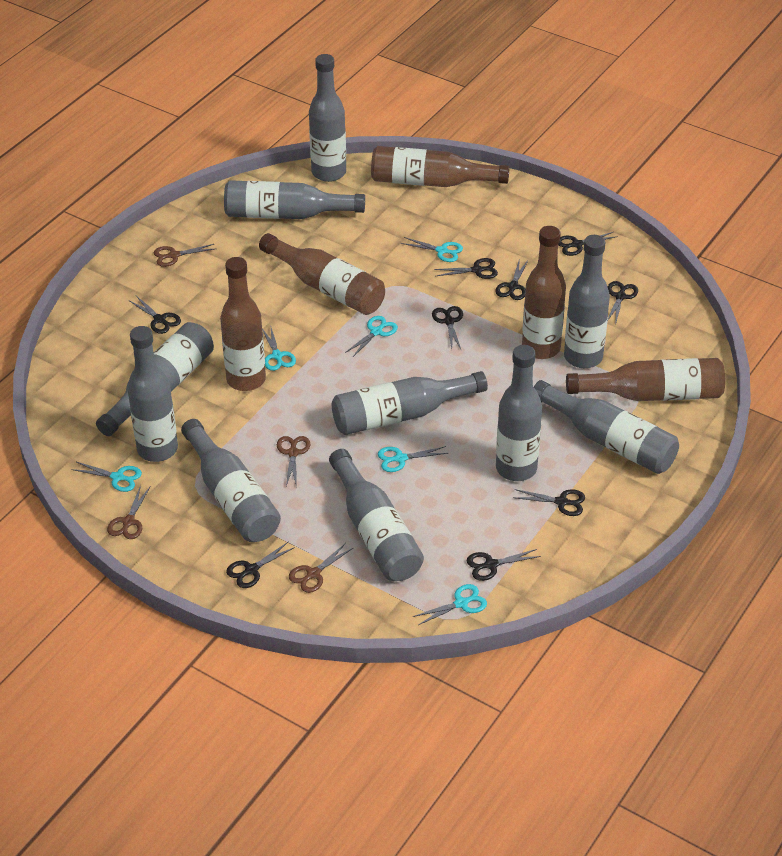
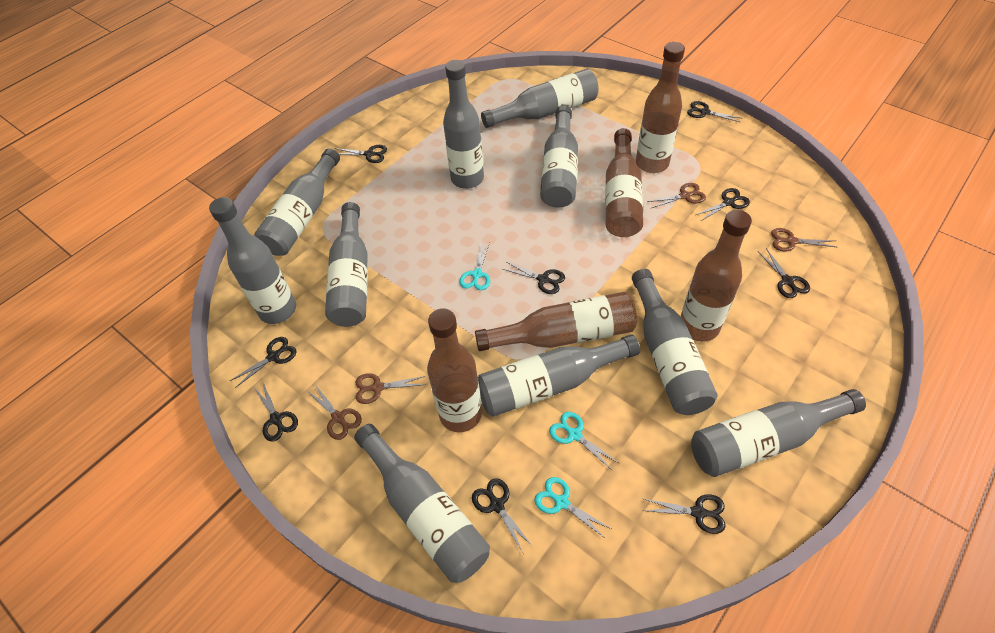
turquoise scissors: [71,462,142,492] [262,328,296,371] [345,316,398,358] [378,446,448,472] [401,237,463,262] [413,584,487,625] = 6 -> [459,242,490,290] [534,477,611,539] [549,412,619,471] = 3

